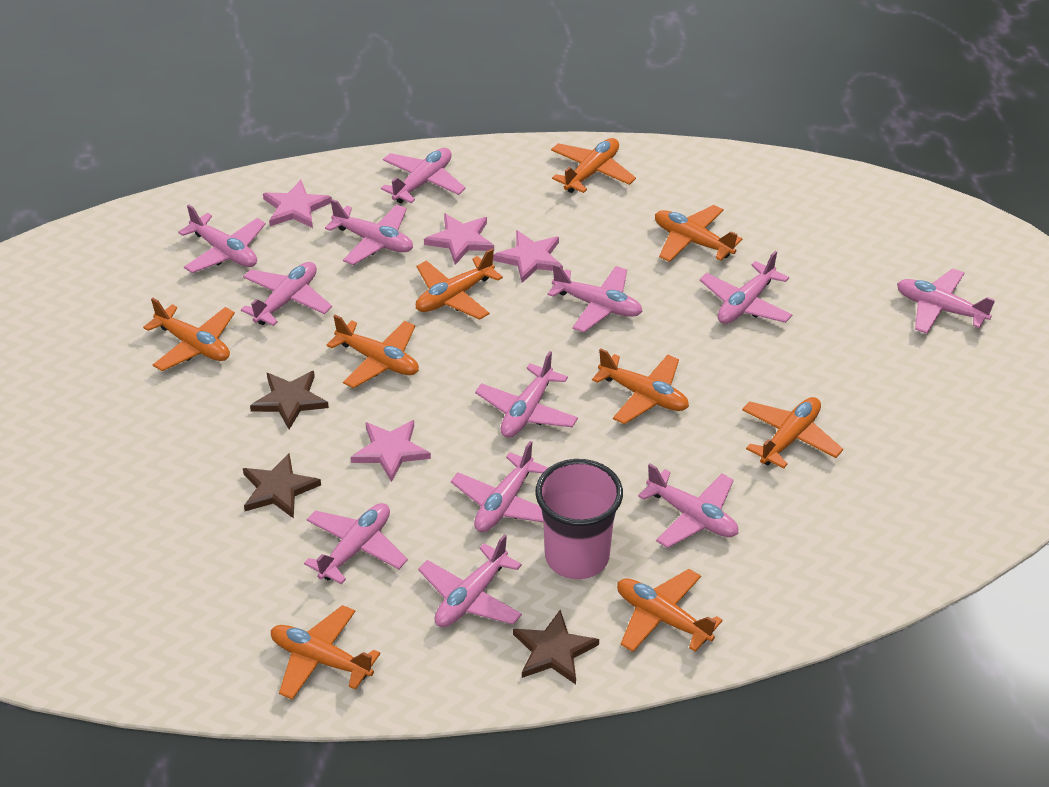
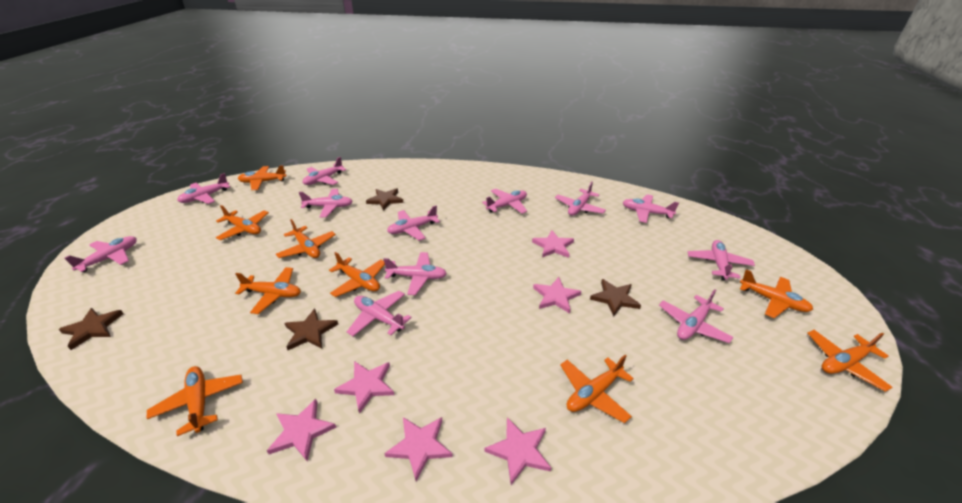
brown star: [243,453,321,519] [250,371,329,429] [513,610,599,684] = 3 -> [58,308,124,350] [284,309,338,350] [366,188,404,210] [590,279,641,316] = 4
pink cup: [535,459,623,579] = 1 -> none = 0
pink star: [263,179,332,228] [351,420,431,482] [424,213,494,265] [493,230,563,283] = 4 -> [267,399,337,461] [334,361,394,414] [384,417,453,481] [485,417,551,485] [532,230,574,258] [533,277,581,313] = 6

